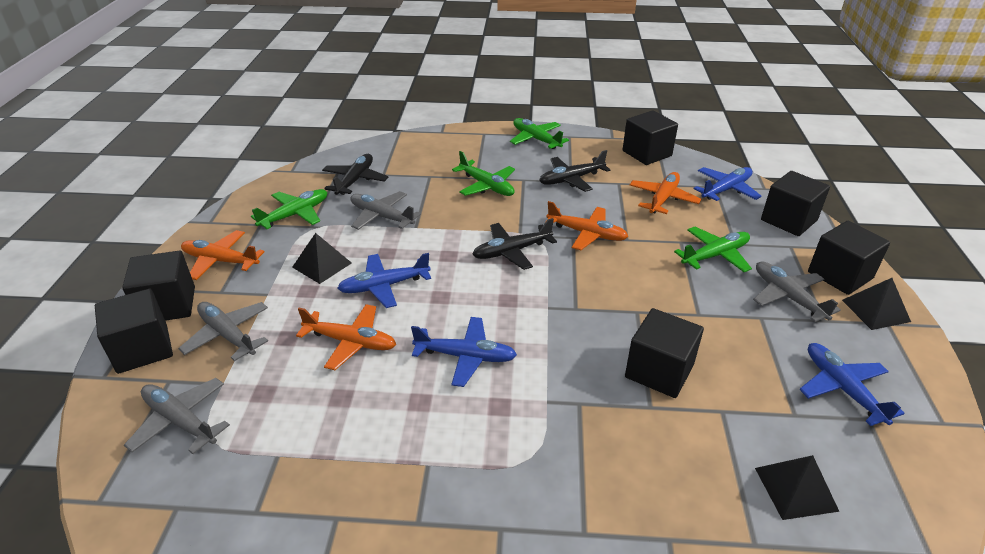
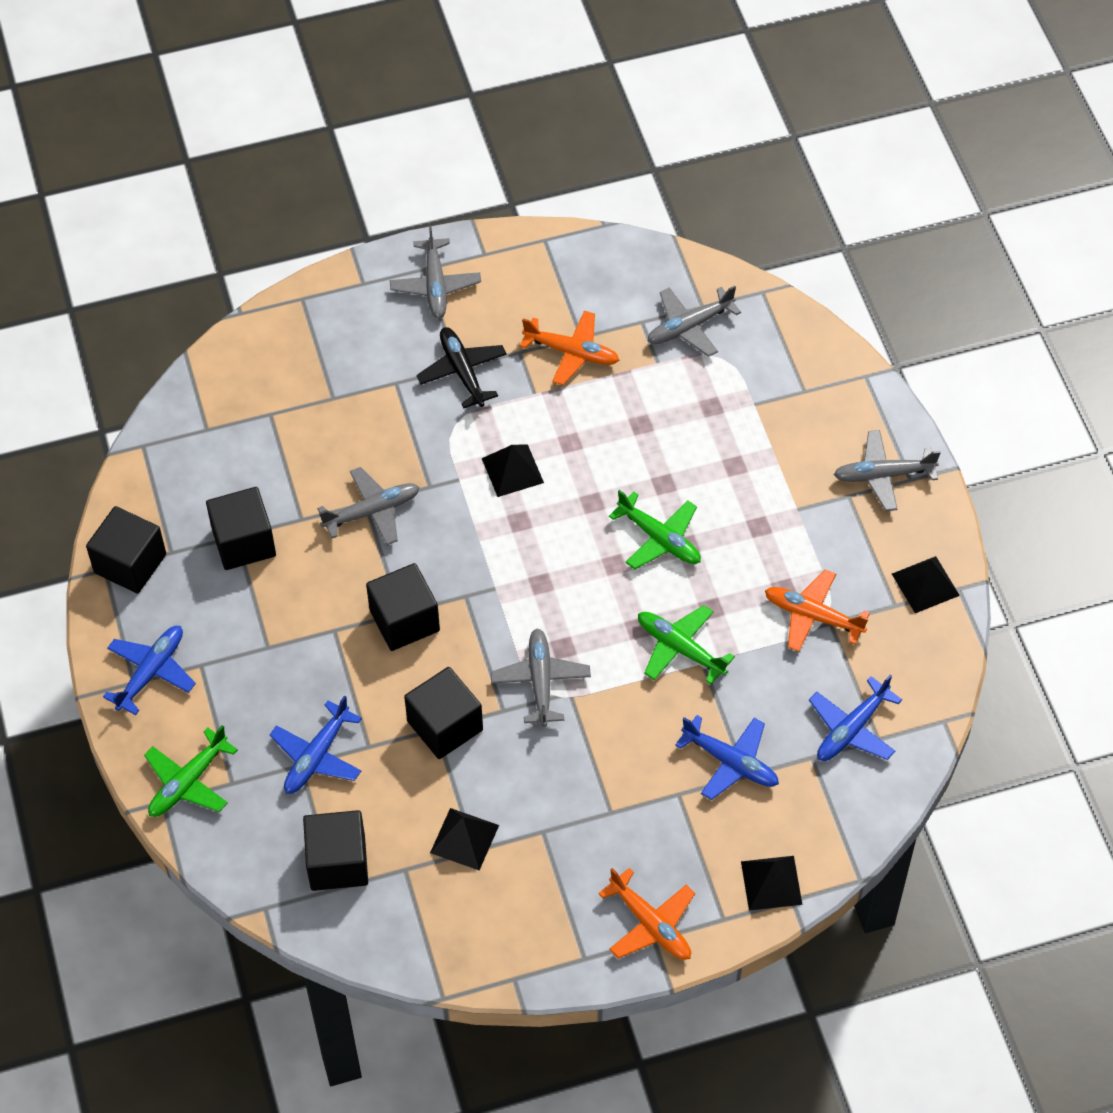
black cube: [95,289,173,374] [122,250,195,321] [622,110,678,165] [625,308,704,398] [761,171,830,236] [808,221,890,295] = 6 -> [86,506,166,594] [206,487,276,570] [303,810,368,891] [366,563,440,651] [404,667,483,759] = 5
black plane: [322,154,388,195] [472,218,557,270] [539,150,610,192] = 3 -> [416,327,507,409] = 1
black pyramid: [292,233,351,284] [755,455,839,520] [842,278,911,330] = 3 -> [430,808,499,870] [482,444,544,497] [741,856,802,911] [892,556,960,613] = 4
green plane: [251,189,327,229] [452,151,515,196] [510,118,569,149] [674,227,752,272] = 4 -> [144,725,238,817] [609,490,701,569] [638,605,735,684] = 3
grey plane: [124,378,230,454] [178,302,268,361] [351,191,421,230] [753,261,841,322] = 4 -> [317,467,420,545] [390,225,481,319] [491,628,591,727] [648,286,741,357] [834,430,941,511] = 5
orange plane: [181,230,265,280] [296,304,396,370] [544,201,628,250] [630,172,701,214] = 4 -> [520,311,619,385] [598,868,695,960] [765,570,870,652] = 3

